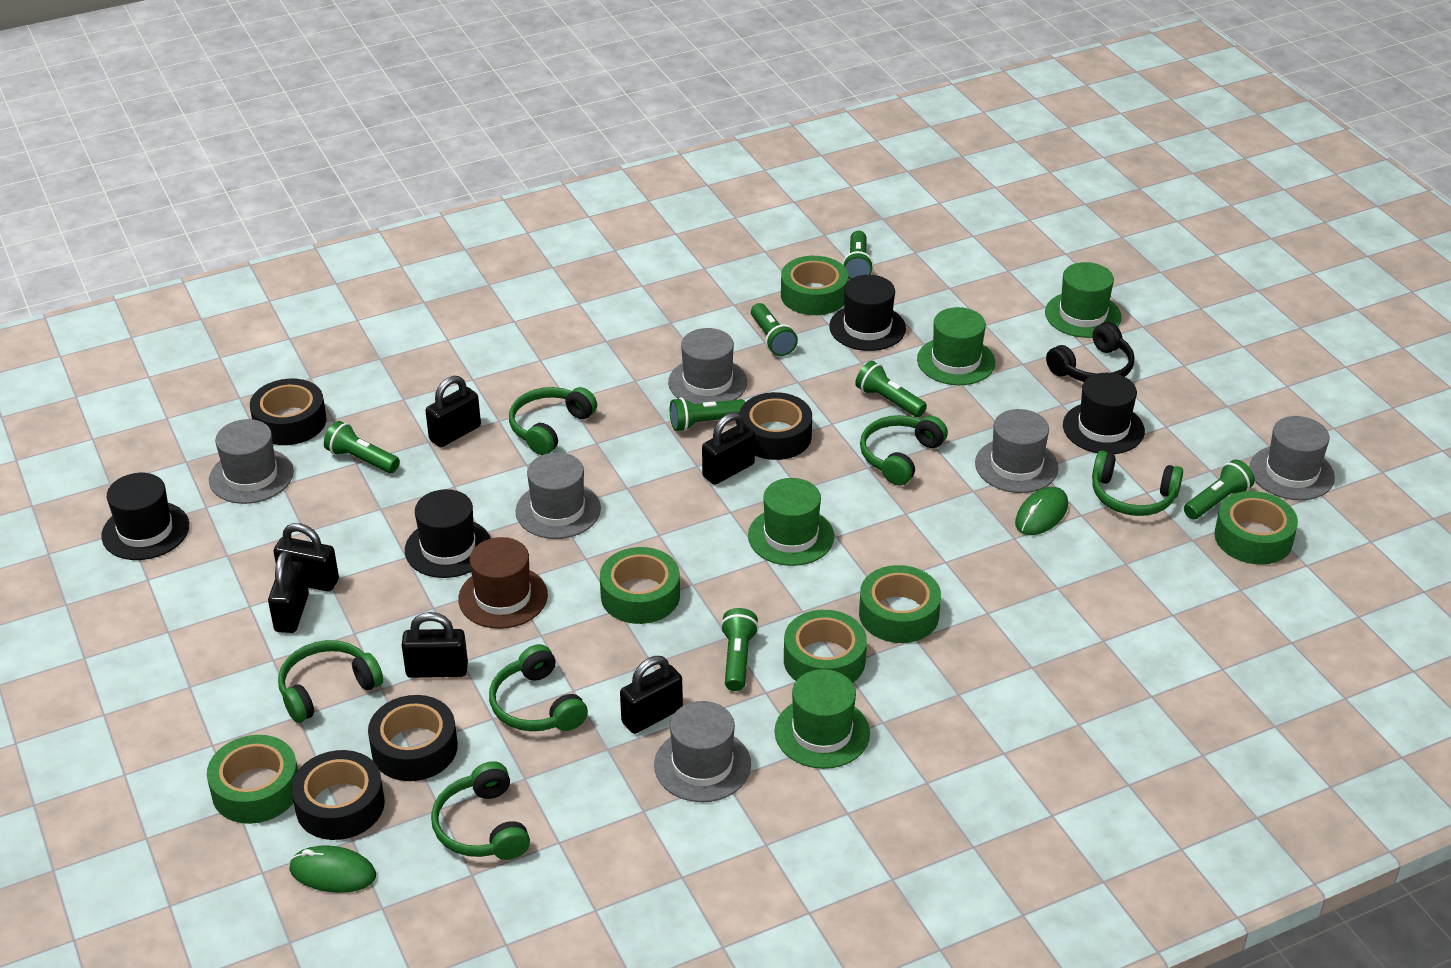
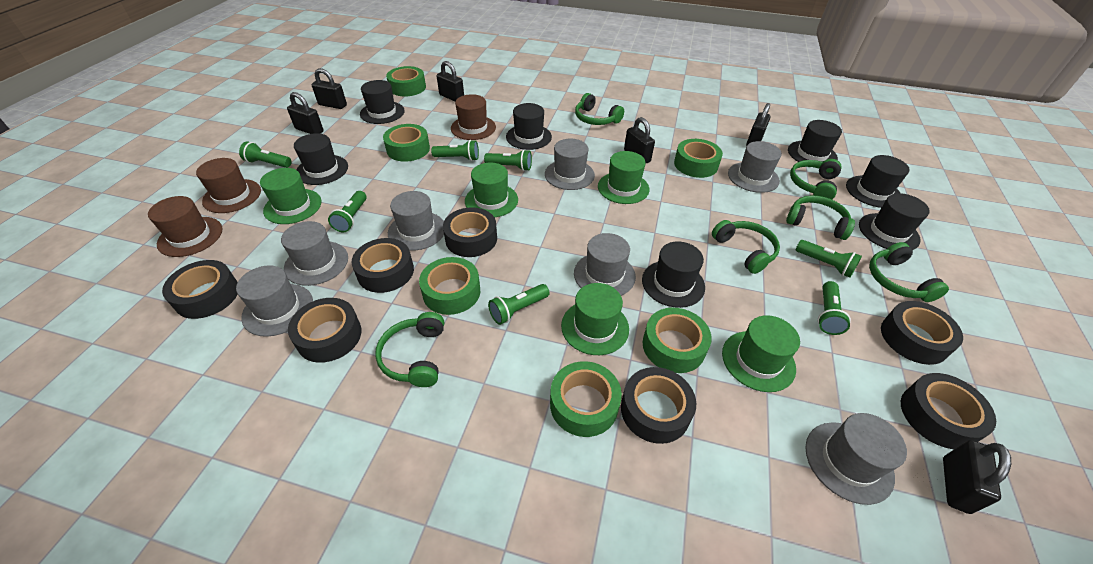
black hat: [101,473,189,560] [405,489,491,578] [829,275,906,351] [1063,373,1145,454] = 4 -> [294,133,348,185] [360,80,405,124] [506,103,552,150] [642,241,705,308] [788,120,842,162] [846,155,910,208] [859,193,930,250] = 7
black headphones: [1046,322,1135,382] = 1 -> none = 0
black tape: [250,379,326,445] [291,750,385,840] [368,695,458,781] [739,392,812,460] = 4 -> [162,260,238,319] [288,298,361,363] [352,238,414,293] [443,207,497,257] [621,367,696,444] [881,301,963,365] [901,373,996,449] = 7
brown hat: [458,537,548,629] = 1 -> [148,196,223,257] [196,158,261,213] [451,94,496,140] = 3
green hat: [748,478,834,566] [774,669,870,769] [917,307,995,385] [1045,262,1122,338] = 4 -> [260,168,321,224] [465,162,518,218] [561,283,629,355] [598,151,649,204] [722,315,800,392] = 5
green mouse: [289,845,376,893] [1015,487,1068,535] = 2 -> none = 0
grey hat: [209,419,294,504] [515,452,601,539] [654,701,751,802] [668,328,747,404] [975,409,1059,493] [1250,416,1335,500] = 6 -> [236,265,313,337] [281,221,348,286] [388,191,444,251] [545,139,595,190] [574,233,636,296] [728,141,782,193] [805,413,907,505] = 7

